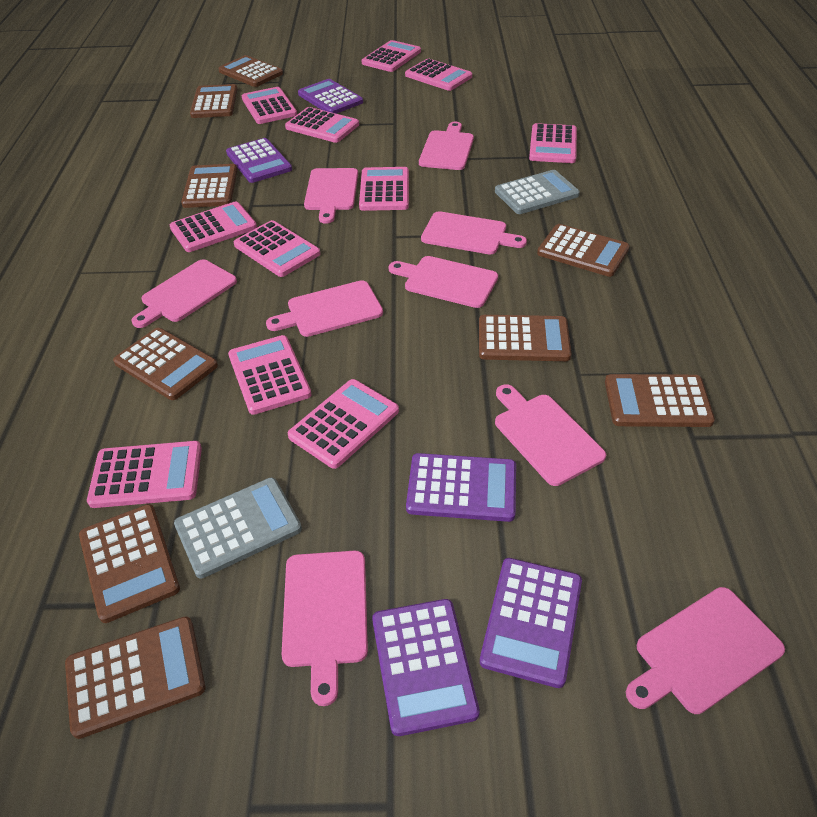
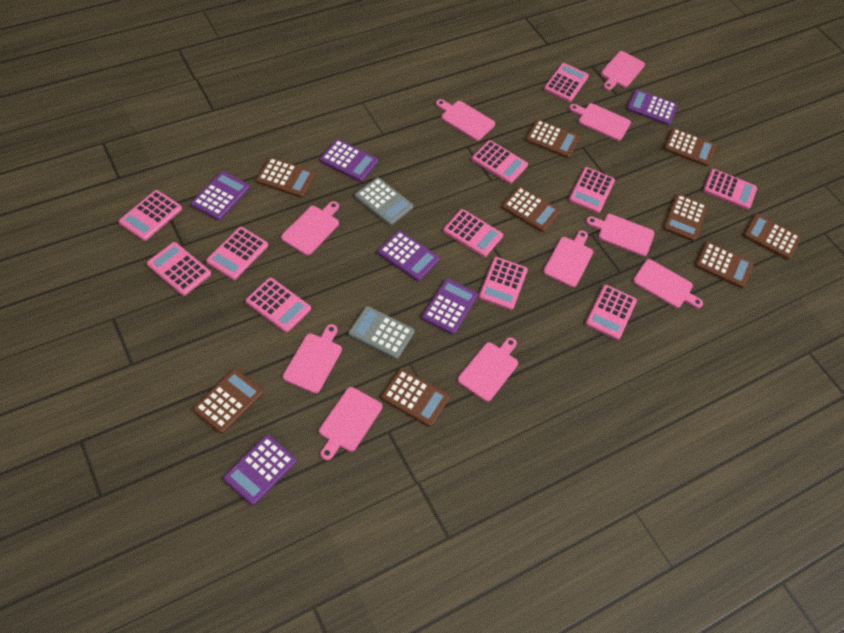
pink cutting board: [132,259,237,328] [266,280,383,337] [281,551,368,706] [304,168,358,224] [389,256,498,308] [419,122,474,170] [421,211,527,254] [495,384,606,486] [626,587,785,714] = 9 -> [281,201,339,256] [283,324,342,394] [319,387,382,461] [436,99,495,141] [457,337,518,402] [543,231,593,287] [569,103,631,141] [586,214,655,256] [601,51,645,91] [633,259,703,308] = 10
purple calculator: [226,138,292,183] [298,79,363,114] [372,599,480,736] [406,453,516,522] [480,558,582,688] = 5 -> [191,171,250,221] [223,435,297,505] [320,139,378,182] [378,230,439,281] [422,279,478,335] [627,89,678,125] = 6

